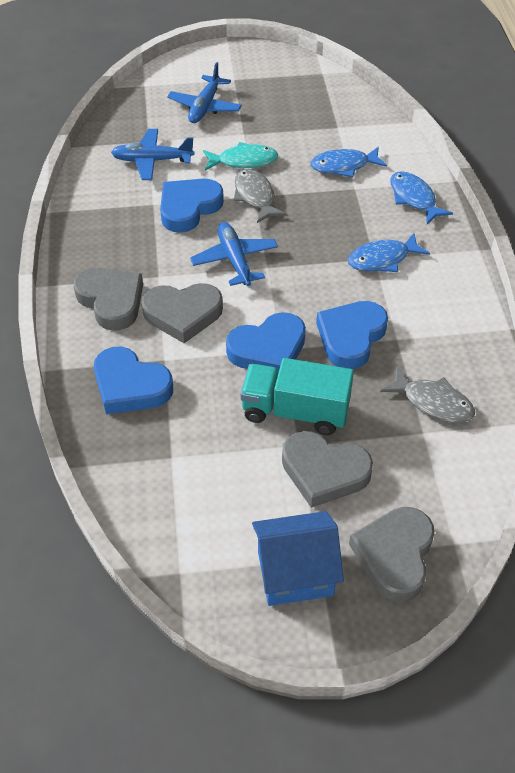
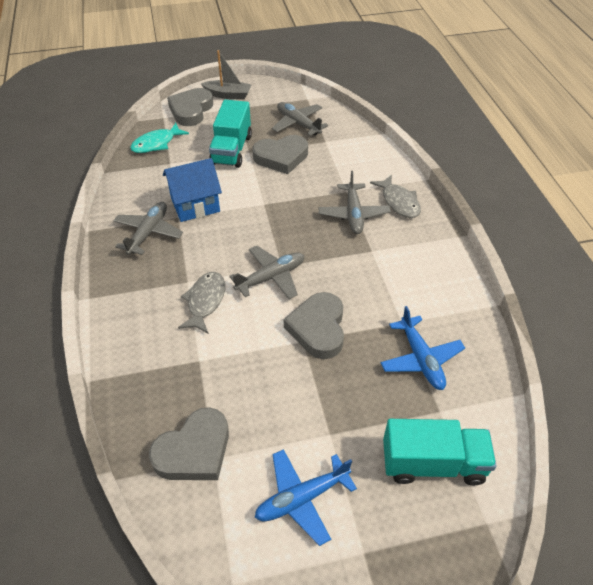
blue fish: [310,147,387,177] [348,233,430,272] [390,171,453,224] = 3 -> none = 0
blue heart: [94,346,173,414] [160,178,224,233] [226,312,306,373] [316,301,388,369] = 4 -> none = 0
blue plane: [111,129,194,180] [167,62,242,123] [190,222,278,286] = 3 -> [255,449,357,546] [381,306,465,390] = 2
grey boat: none = 0 -> [201,50,251,100] = 1
grey plane: none = 0 -> [113,202,183,255] [229,246,305,299] [272,102,328,136] [318,171,391,234] = 4
turquoise truck: [240,358,354,435] = 1 -> [209,100,252,168] [383,419,497,485] = 2

